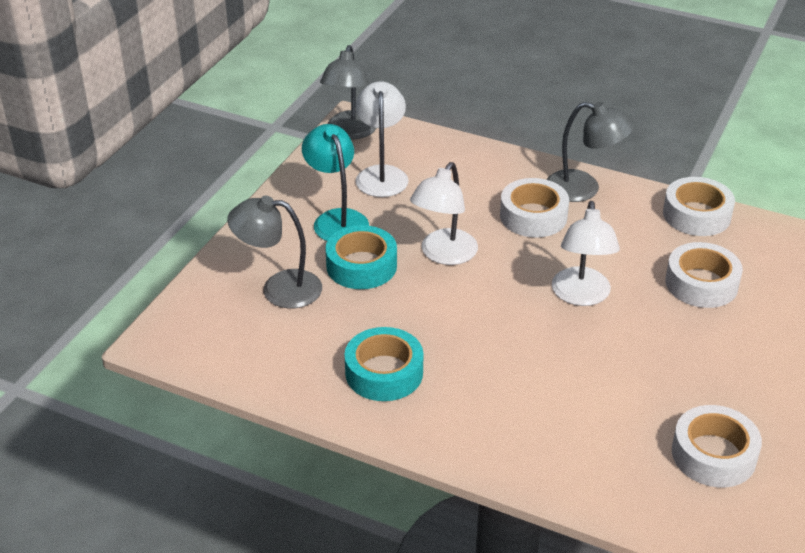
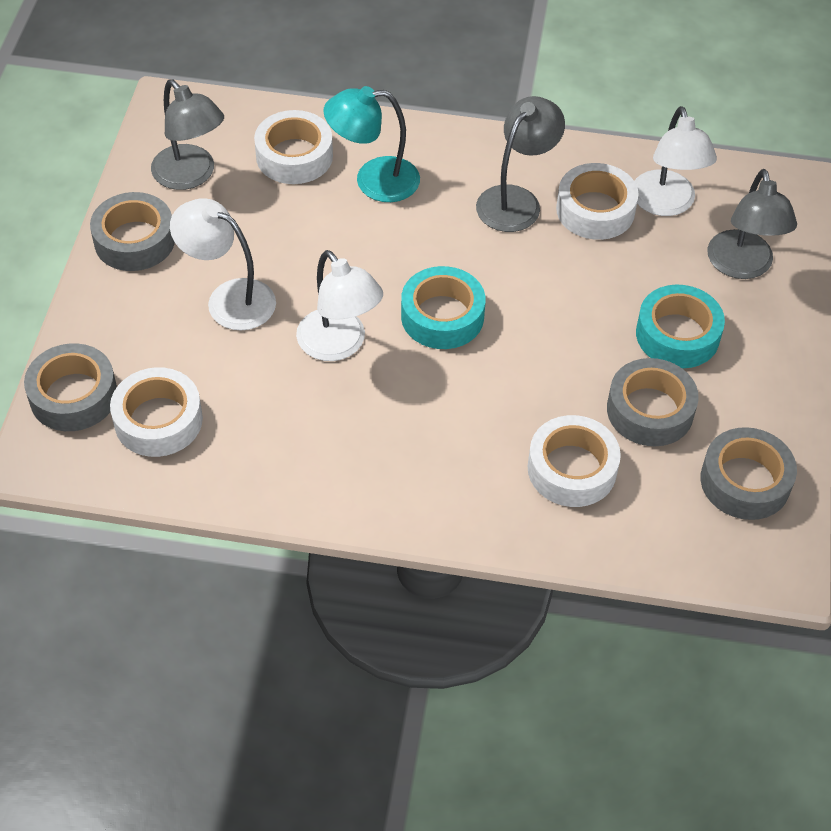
grey tape: none = 0 -> [24,343,117,431] [90,192,175,271] [607,358,699,446] [700,427,797,520] = 4

